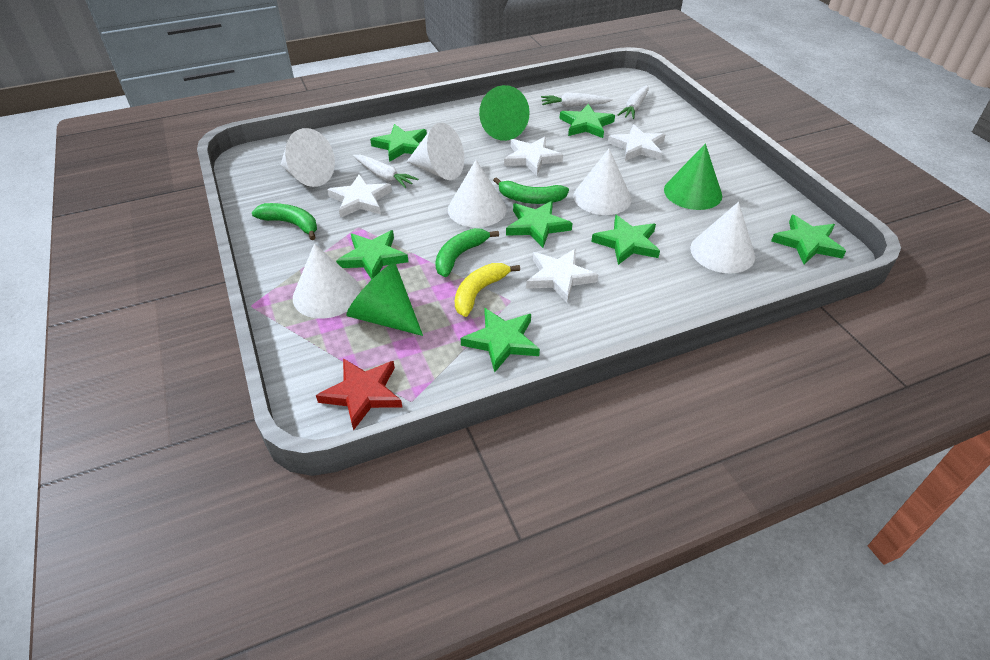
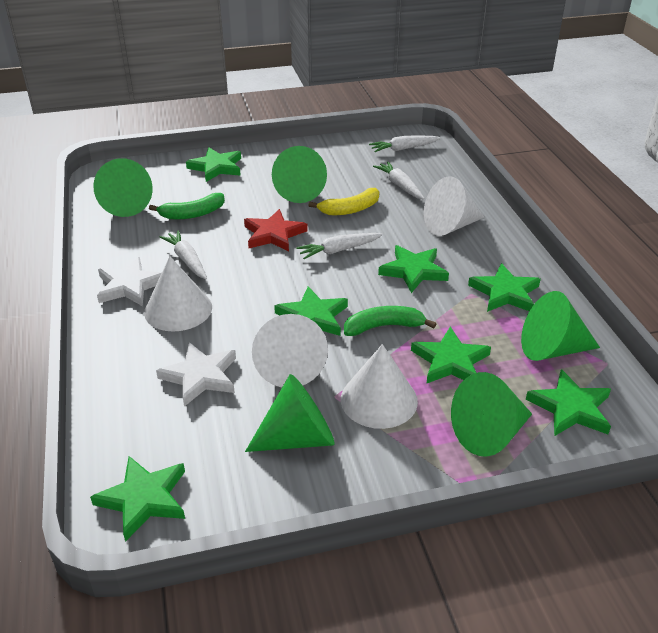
green banana: [252,203,317,240] [435,228,499,277] [493,177,569,204] = 3 -> [149,193,225,220] [344,306,436,336] = 2
green cone: [346,263,423,336] [479,85,530,141] [664,144,722,210] = 3 -> [93,158,153,217] [245,374,335,452] [272,146,327,203] [451,372,532,457] [521,291,600,361] = 5
white carrot: [353,155,418,188] [541,93,613,107] [618,85,649,119] = 3 -> [160,230,207,279] [296,233,383,259] [369,136,440,152] [373,161,425,200] = 4
white cone: [281,128,335,187] [293,243,361,319] [407,123,464,180] [448,160,507,228] [573,148,631,215] [690,202,755,274] = 6 -> [144,256,212,331] [252,314,328,387] [341,344,418,429] [424,177,484,236] = 4
white star: [327,174,392,218] [504,137,563,176] [526,249,598,303] [608,124,666,161] = 4 -> [97,257,162,306] [156,342,236,407] = 2

